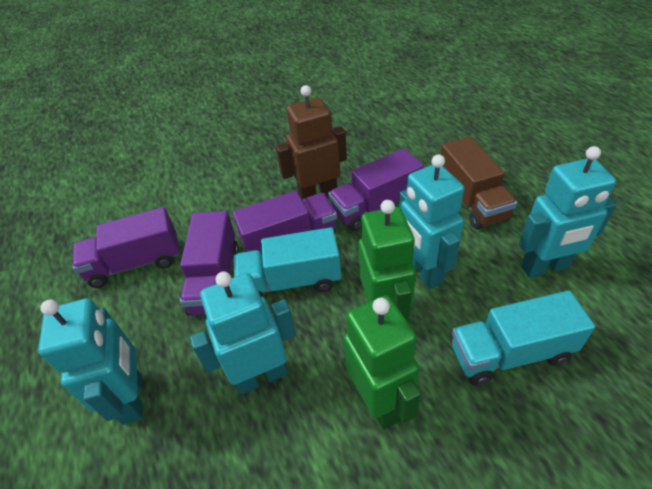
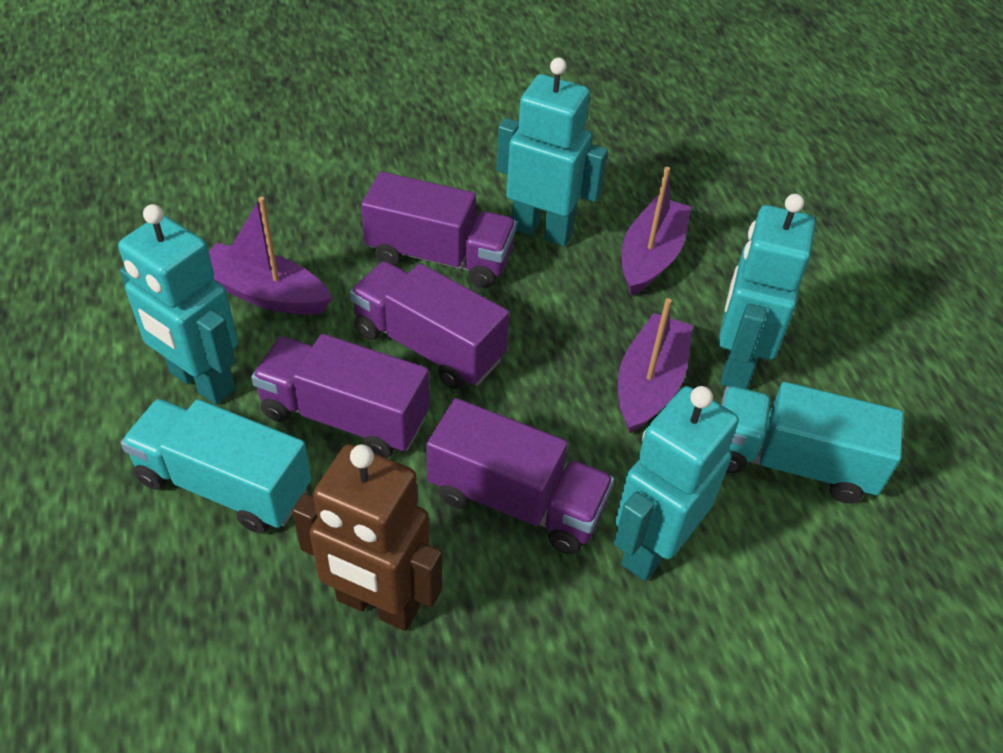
brown truck: [440,136,517,229] = 1 -> none = 0
green robot: [343,295,421,429] [358,200,416,320] = 2 -> none = 0
purple boat: none = 0 -> [209,197,333,315] [618,298,693,433] [622,167,692,296] = 3

